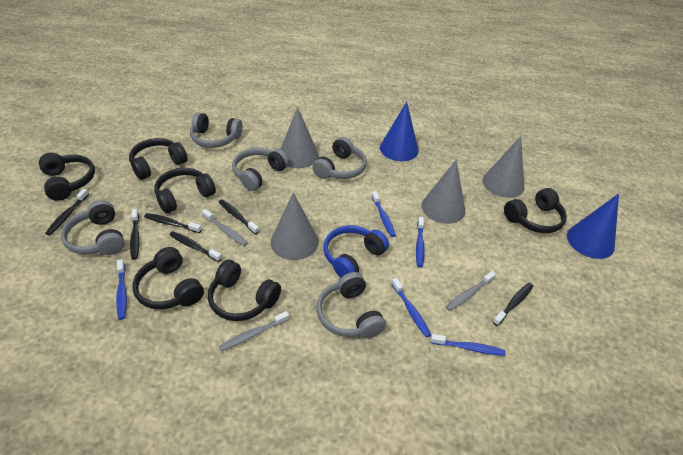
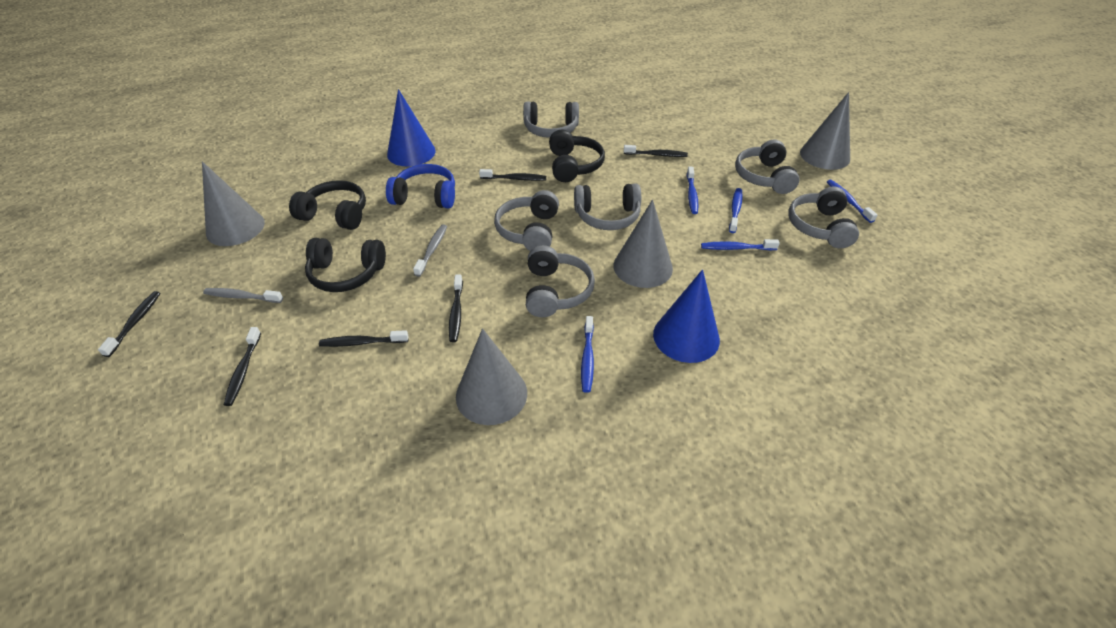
black headphones: [39,153,95,201] [129,138,188,180] [132,247,204,309] [154,168,216,213] [208,260,281,321] [504,188,567,233] = 6 -> [289,180,366,230] [305,238,386,292] [549,129,605,182] = 3
grey headphones: [61,200,125,255] [190,113,243,148] [232,148,289,191] [313,137,367,179] [316,272,386,338] = 5 -> [494,190,559,251] [523,101,579,138] [526,245,595,317] [574,183,641,230] [735,139,800,194] [788,187,859,248] = 6
grey toothbrush: [202,209,248,246] [219,311,289,352] [446,271,496,311] = 3 -> [203,288,283,303] [413,224,447,277] = 2

